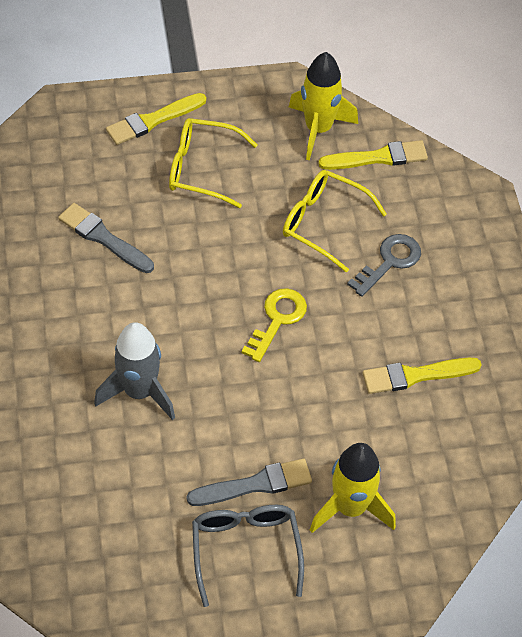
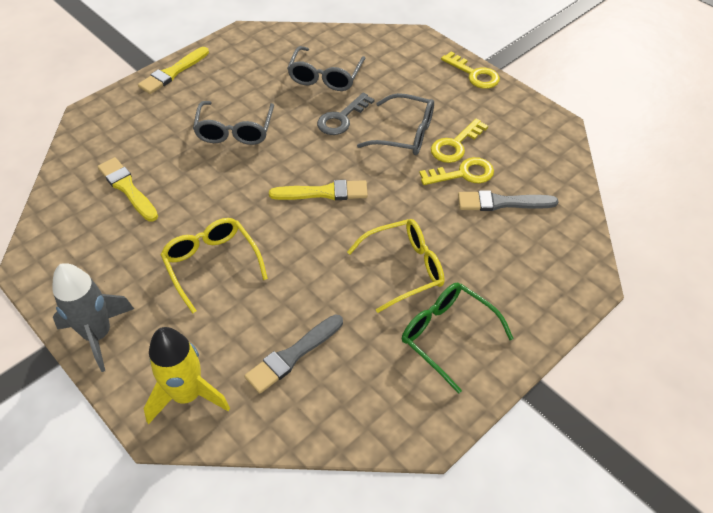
green glasses: none = 0 -> [402,283,514,394] = 1
grey glasses: [192,505,304,607] = 1 -> [193,101,274,145] [287,46,365,91] [357,93,434,155] = 3
yellow key: [242,288,307,362] = 1 -> [420,157,494,185] [431,118,488,163] [441,51,500,89] = 3
yellow rocket: [289,52,358,161] [310,443,396,533] = 2 -> [143,327,230,424] = 1

